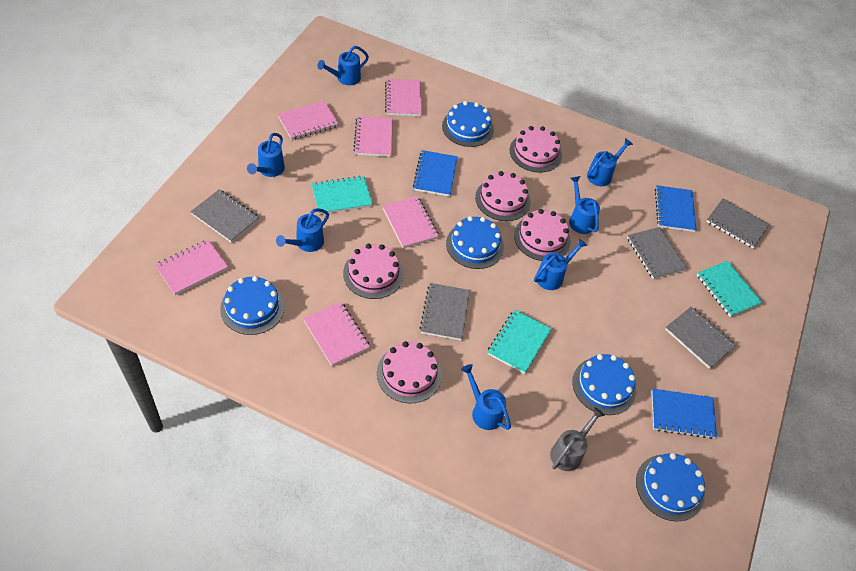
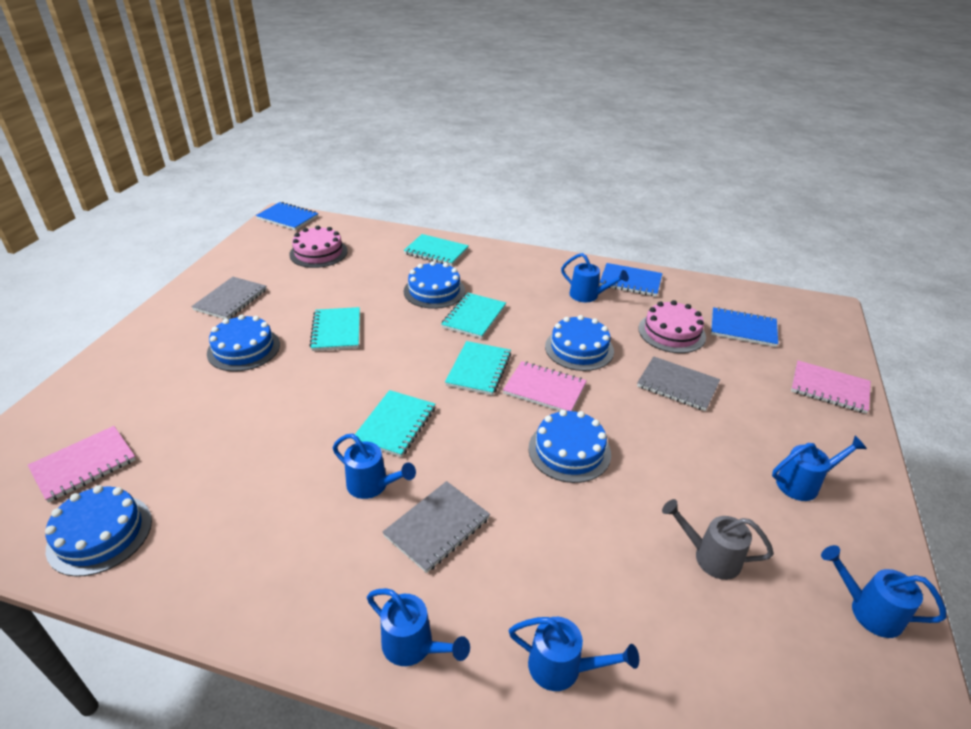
blue watering can: [247,133,285,177] [276,208,329,252] [317,46,369,85] [461,364,511,430] [534,238,587,290] [569,176,600,234] [587,138,633,186] = 7 -> [333,434,416,499] [367,588,470,666] [509,617,639,691] [561,253,629,302] [772,436,867,501] [821,545,946,638] = 6
grey notebook: [190,189,259,243] [419,283,470,340] [627,227,687,279] [665,306,736,369] [706,198,770,249] = 5 -> [191,277,267,320] [383,481,490,573] [637,356,720,411] = 3
pink cake: [343,244,404,299] [377,341,442,403] [475,171,530,221] [510,126,562,173] [514,209,571,261] = 5 -> [289,226,348,268] [638,300,706,353] = 2
pink notebook: [155,240,228,295] [278,101,339,140] [303,302,370,366] [353,116,393,157] [383,196,439,248] [385,79,422,116] = 6 -> [28,426,136,503] [503,361,587,411] [791,360,871,414] = 3
turquoise notebook: [311,176,373,215] [488,310,551,374] [697,261,762,317] = 3 -> [309,307,360,351] [353,390,435,457] [404,234,469,266] [441,293,506,339] [445,341,511,395] = 5

